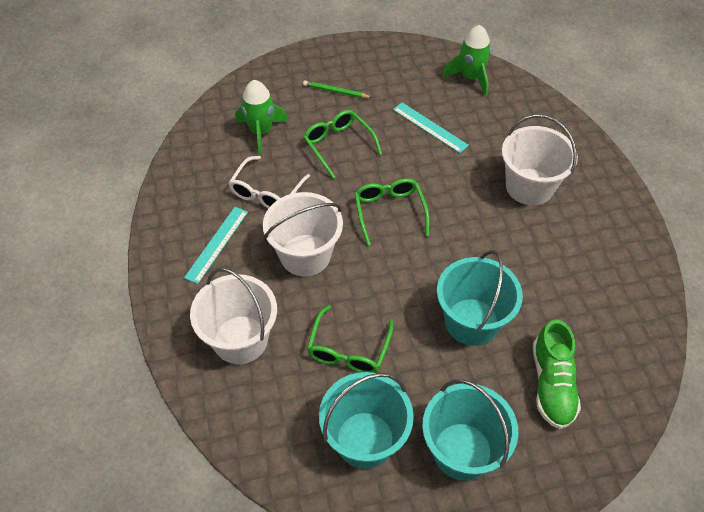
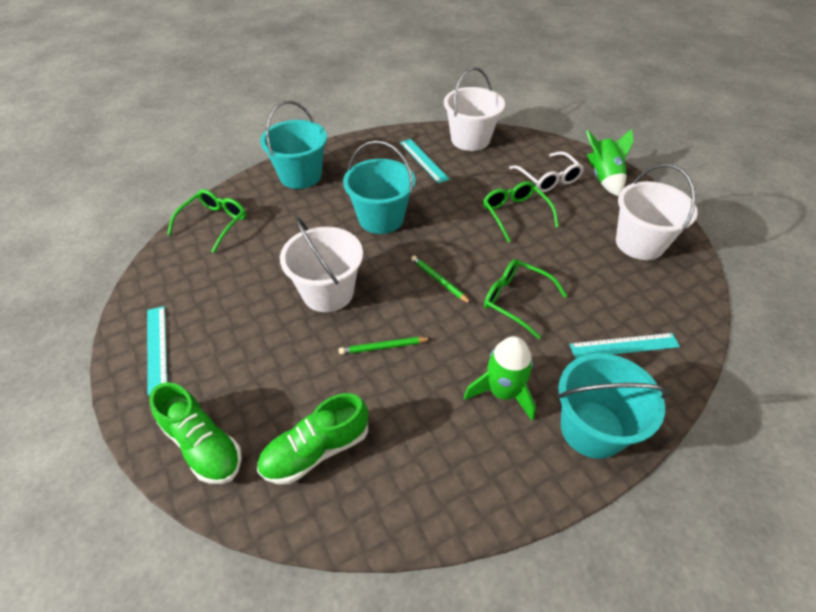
green pencil: [303,81,372,98] = 1 -> [339,337,432,355] [411,255,471,304] = 2
green shoe: [533,320,581,429] = 1 -> [149,382,242,484] [257,393,368,484] = 2
turquoise ruler: [184,207,248,284] [393,103,469,153] = 2 -> [147,306,167,396] [400,139,450,183] [570,333,680,358] = 3

